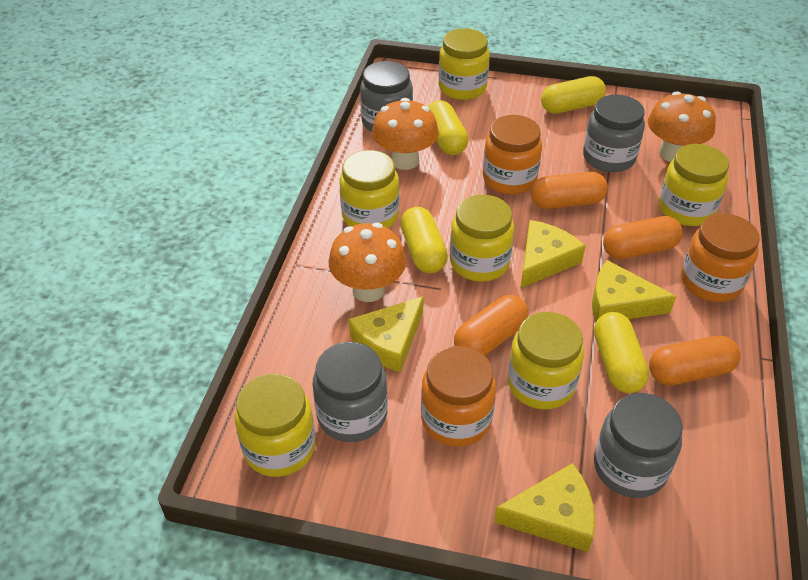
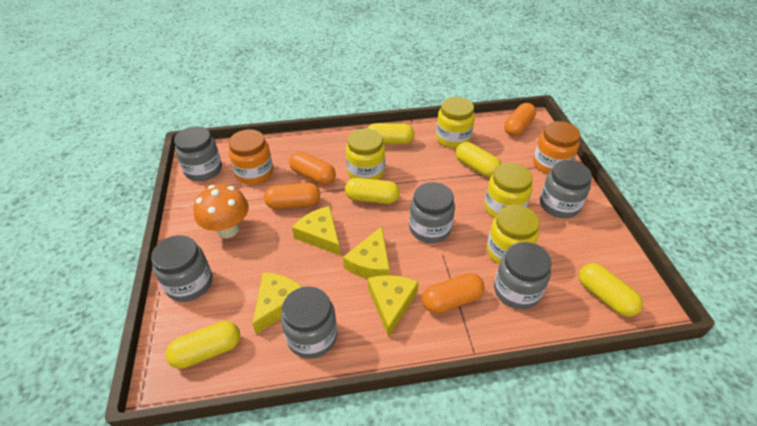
grey jar: [313,342,388,442] [360,61,413,132] [583,95,645,172] [594,393,682,498] = 4 -> [151,235,212,302] [174,127,222,181] [281,286,337,358] [409,182,455,243] [494,242,551,309] [540,160,592,218] = 6
orange jar: [421,346,496,447] [483,115,542,194] [681,213,760,302] = 3 -> [229,129,273,185] [533,121,580,174] = 2
orange mushroom: [329,223,406,302] [372,98,439,170] [648,91,716,162] = 3 -> [193,185,249,238] = 1
yellow capsule: [400,207,448,273] [428,100,468,155] [541,76,606,114] [594,312,649,393] = 4 -> [165,321,240,369] [345,178,400,204] [367,123,414,144] [455,142,501,178] [579,263,643,317] = 5
yellow jar: [235,374,316,477] [340,150,399,228] [439,28,490,100] [450,195,514,282] [507,312,584,410] [659,144,729,226] = 6 -> [346,128,385,180] [436,97,475,148] [485,163,533,218] [487,204,539,264] = 4

